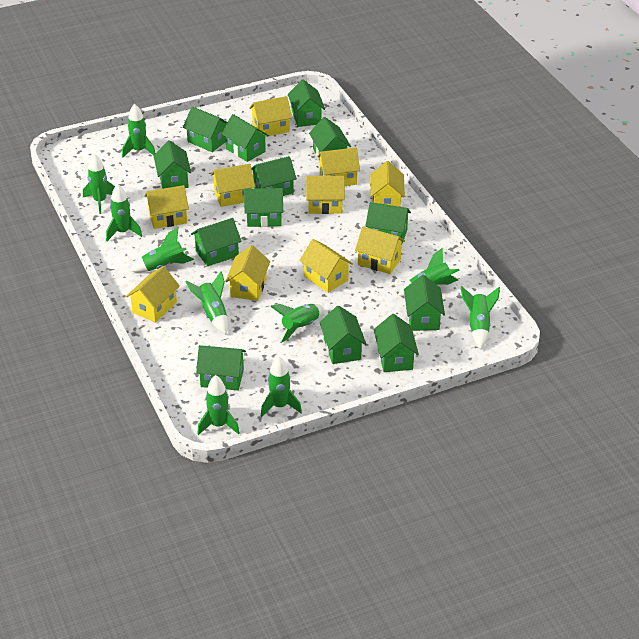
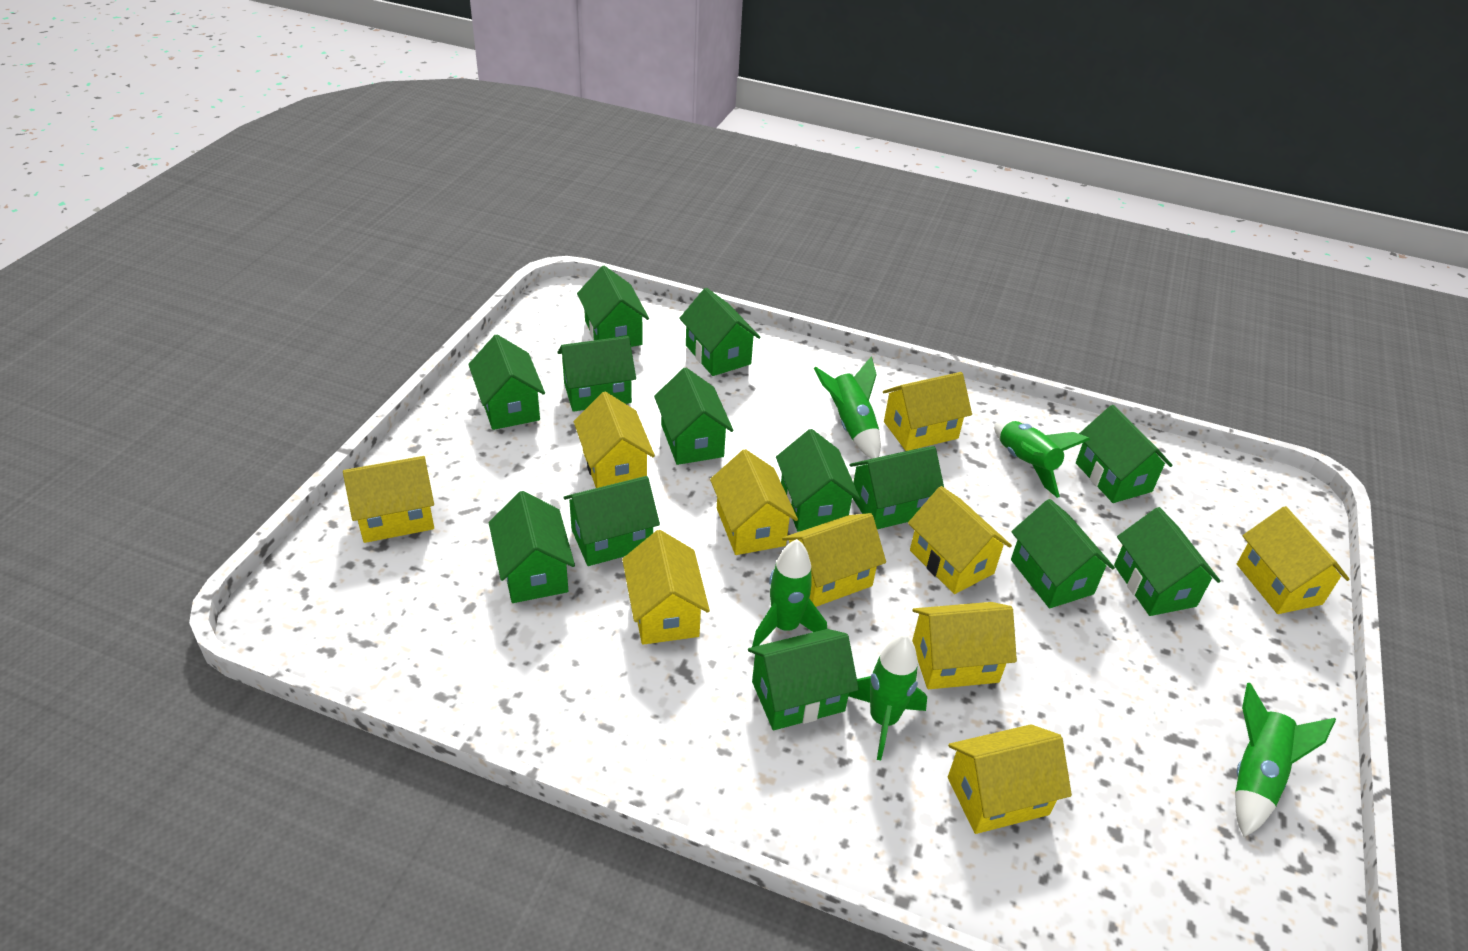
green rocket: [83,153,115,214] [106,184,142,241] [122,103,155,157] [130,227,194,273] [185,271,228,334] [197,375,240,435] [261,356,302,417] [270,304,323,344] [398,248,459,297] [461,286,500,349] = 10 -> [752,539,827,647] [814,357,881,459] [849,634,927,760] [994,420,1090,498] [1235,683,1336,837] = 5

